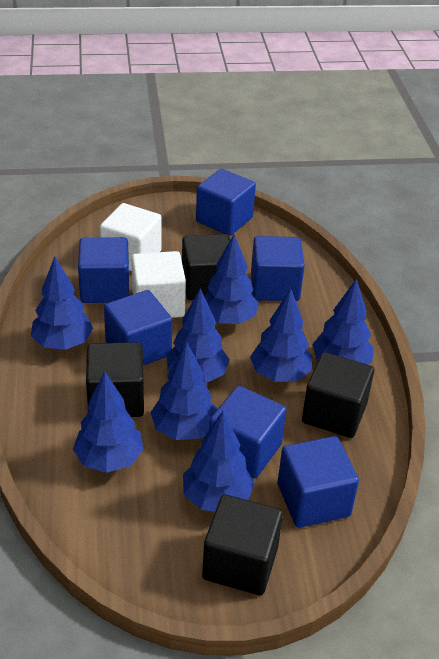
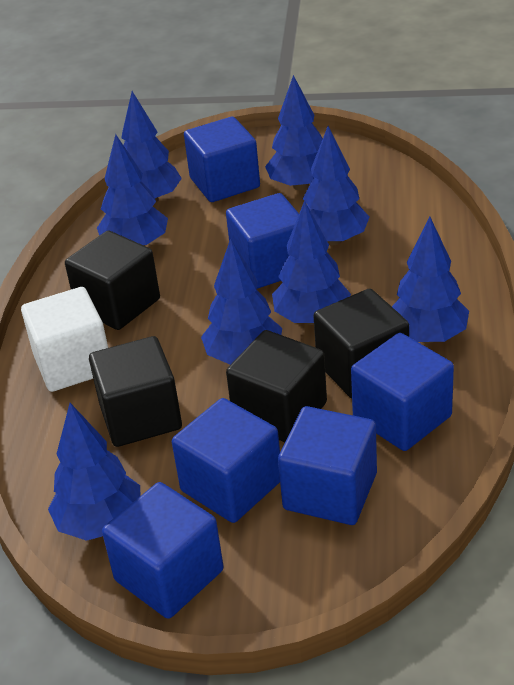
white cube: [100,203,162,271] [131,251,186,318] = 2 -> [21,287,108,392] = 1

